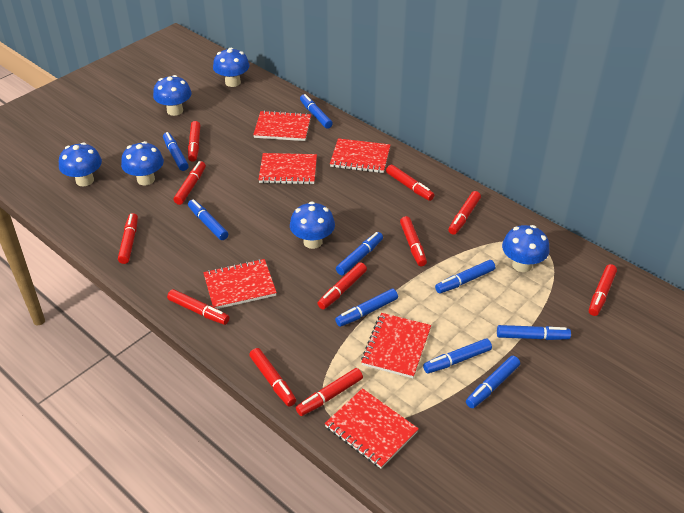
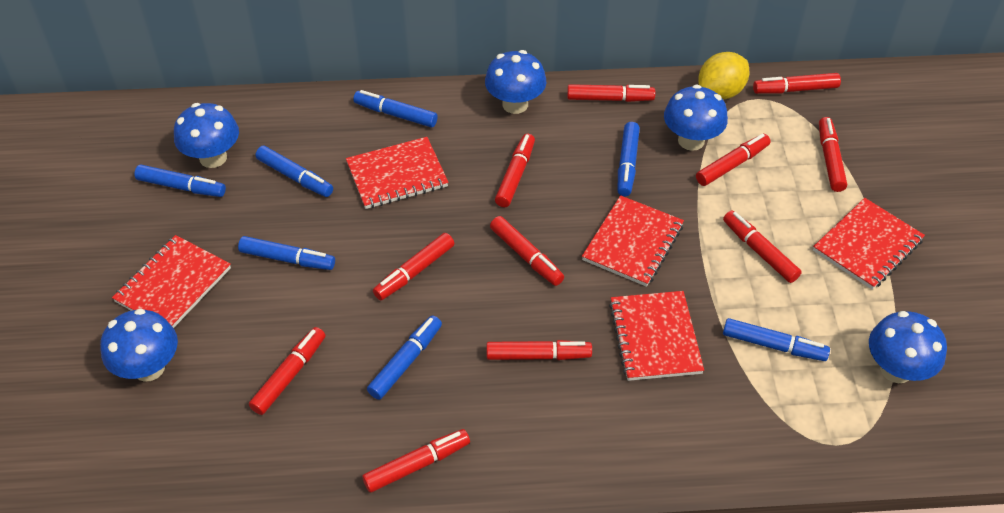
blue marker: [163,132,189,171] [188,199,228,240] [300,94,333,129] [335,289,398,327] [336,232,383,275] [423,338,492,374] [435,260,495,294] [466,356,520,408] [497,325,571,340] = 9 -> [134,165,226,197] [238,236,335,270] [255,146,333,197] [353,90,438,128] [367,315,442,400] [618,122,640,196] [723,318,830,361] = 7
blue mushroom: [59,142,102,186] [121,141,164,185] [153,75,192,116] [213,48,250,87] [290,202,335,249] [502,225,549,272] = 6 -> [100,309,178,382] [174,103,239,168] [485,50,546,114] [664,84,728,151] [869,311,947,383] = 5
red notebook: [203,259,277,309] [253,110,311,141] [258,153,317,185] [325,388,419,469] [330,138,390,173] [361,313,431,378] = 6 -> [112,235,231,328] [346,137,449,209] [582,195,684,287] [609,291,704,381] [813,198,925,290] = 5
yellow lemon: none = 0 -> [698,52,750,99] = 1

